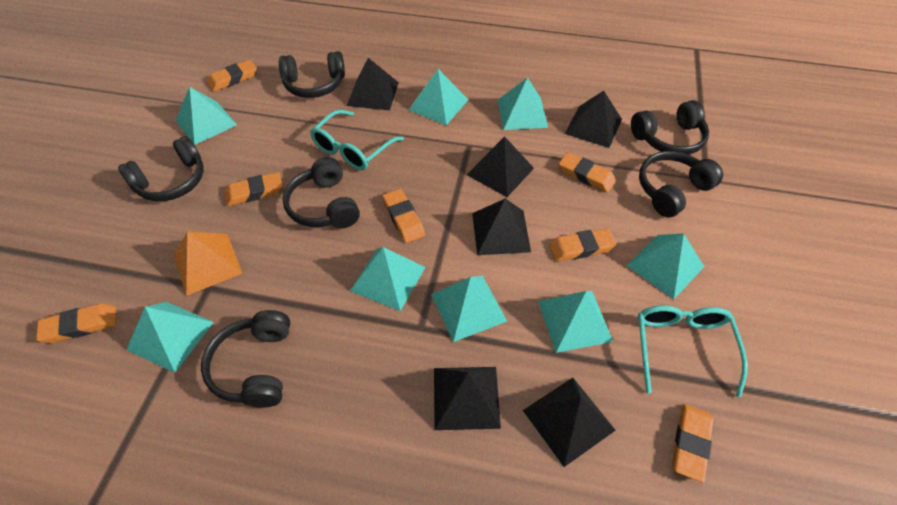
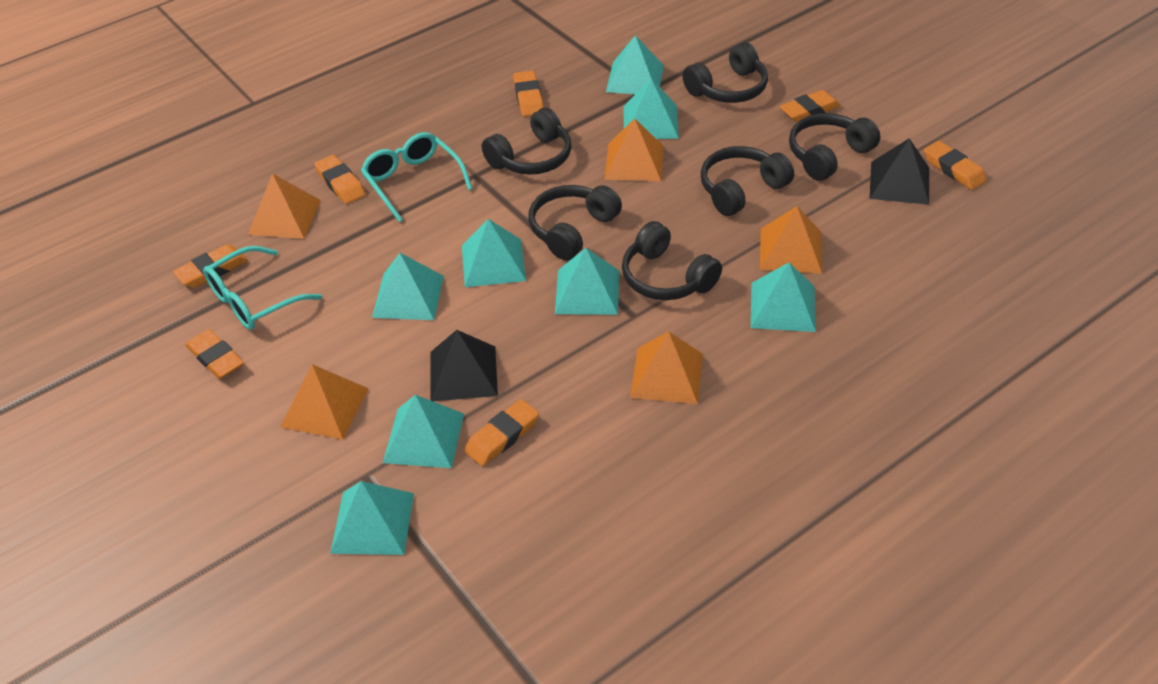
black pyramid: [347,58,399,110] [434,367,501,430] [467,136,534,197] [472,199,531,255] [523,378,616,467] [565,91,622,148] = 6 -> [431,330,498,401] [870,138,929,205] = 2
orange pyramid: [174,231,242,296] = 1 -> [248,173,321,239] [280,364,369,440] [604,118,663,181] [630,331,703,404] [760,206,822,274] = 5

